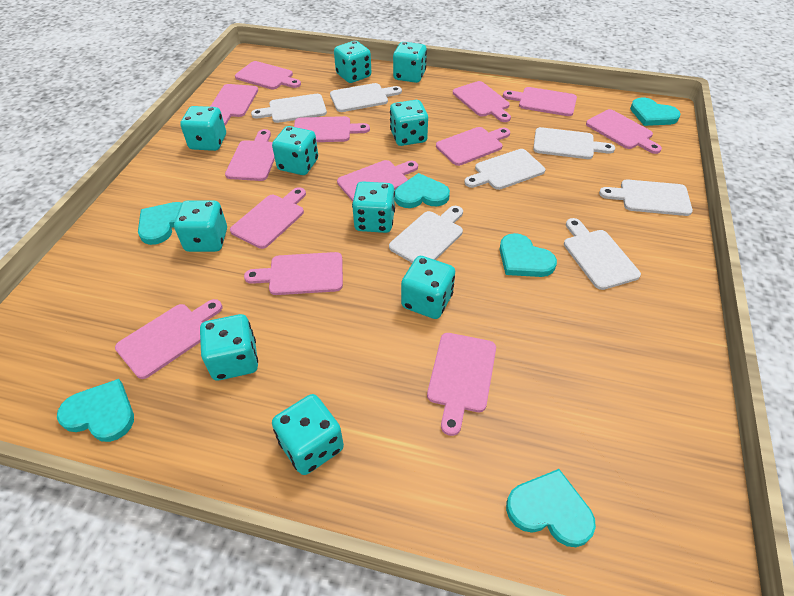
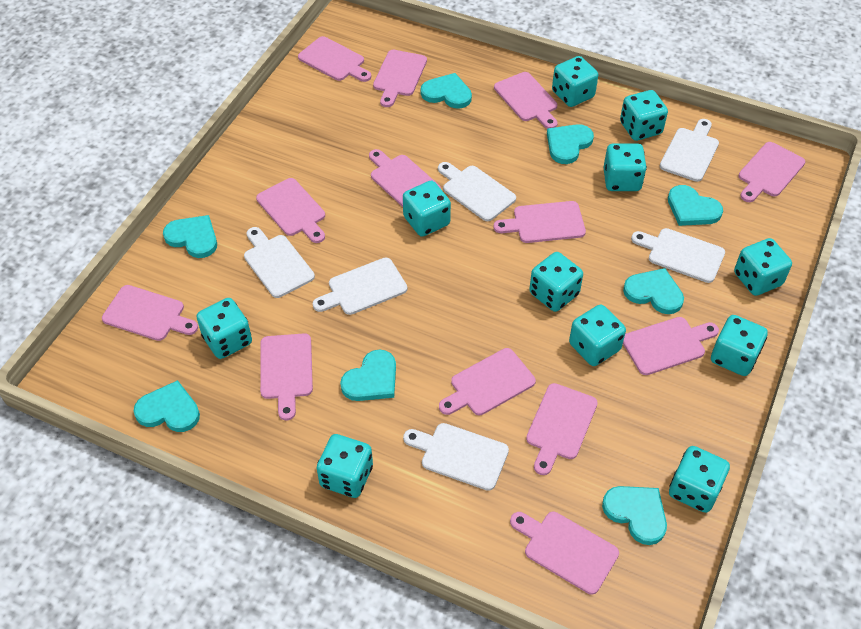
turquoise dice: [174,200,227,252] [180,106,226,151] [200,314,258,380] [272,126,318,175] [272,394,344,475] [334,41,371,83] [352,181,395,233] [390,100,428,146] [393,42,427,83] [401,256,455,319] = 10 -> [196,298,252,359] [317,434,373,498] [403,181,451,237] [529,252,583,312] [552,56,598,107] [569,304,626,366] [603,143,647,191] [620,90,668,141] [669,446,730,513] [711,315,768,376] [734,238,792,296] = 11
turquoise heart: [57,379,134,442] [138,202,182,245] [395,173,450,208] [500,233,557,277] [506,469,596,547] [630,98,681,126] = 6 -> [134,380,200,432] [163,215,217,258] [340,349,396,401] [421,73,472,109] [547,124,594,164] [602,486,667,545] [623,268,684,314] [668,185,723,226] = 8
white cutting board: [251,94,327,123] [330,83,402,112] [389,206,463,263] [464,149,545,190] [533,127,615,159] [564,218,641,290] [599,180,693,216] = 7 -> [244,227,315,298] [312,257,407,315] [403,423,509,491] [438,162,516,221] [631,228,725,283] [660,119,719,182] = 6

